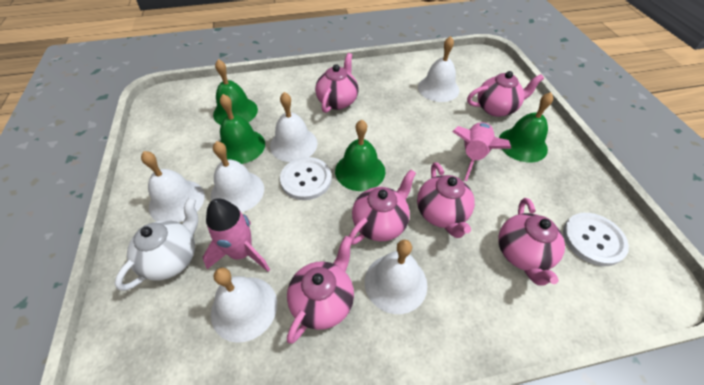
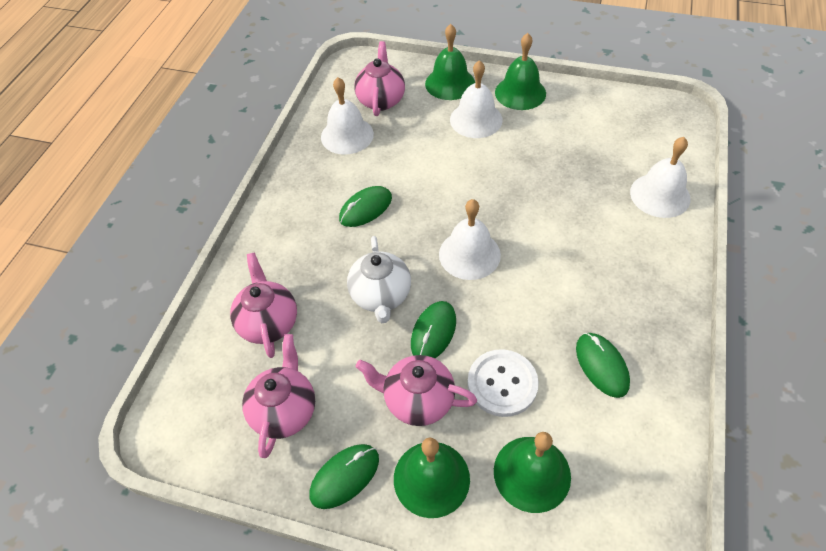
green mouse: none = 0 -> [309,444,379,509] [339,186,392,227] [411,301,456,358] [576,333,630,398] = 4
pink rocket: [203,198,270,272] [452,122,511,181] = 2 -> none = 0
pink teapot: [287,236,354,344] [315,53,358,113] [349,169,416,245] [417,162,475,238] [467,71,544,117] [498,198,565,286] = 6 -> [230,252,297,358] [242,334,315,458] [354,41,405,116] [356,355,477,426] = 4
white bell: [141,151,205,223] [211,141,264,213] [211,267,277,343] [270,92,318,162] [365,240,428,314] [418,36,459,102] = 6 -> [321,77,374,154] [439,199,501,280] [450,60,503,138] [630,137,691,218] = 4
white button: [280,157,332,200] [563,213,629,266] = 2 -> [468,349,539,417] = 1

